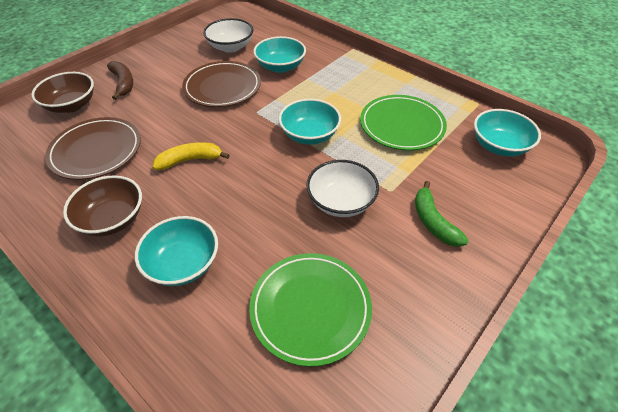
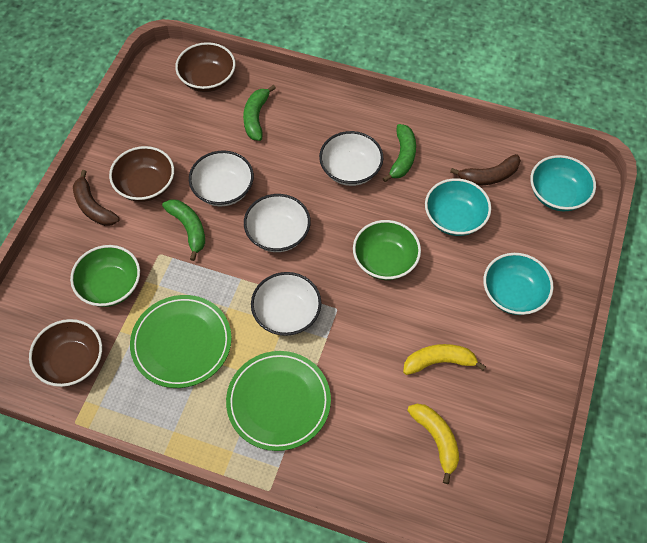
brown banana: [107,61,133,100] = 1 -> [73,170,120,226] [450,154,521,185] = 2
brown bowl: [31,72,94,113] [63,175,142,236] = 2 -> [29,319,102,387] [109,146,174,202] [175,42,236,92] = 3
brown plate: [45,117,141,180] [182,61,261,107] = 2 -> none = 0
green banana: [415,181,469,247] = 1 -> [162,199,205,261] [243,85,276,141] [383,124,416,182] = 3
green bowl: none = 0 -> [70,245,140,307] [353,220,421,280] = 2
turquoise bowl: [135,216,218,286] [253,36,306,73] [279,99,341,145] [474,109,541,157] = 4 -> [425,178,491,236] [483,253,554,315] [530,155,596,211] = 3
white bowl: [203,18,253,53] [306,160,379,217] = 2 -> [189,151,254,206] [244,194,311,252] [251,272,322,336] [319,131,383,186] = 4
yellow banana: [153,142,229,170] = 1 -> [403,344,486,375] [407,404,459,484] = 2

